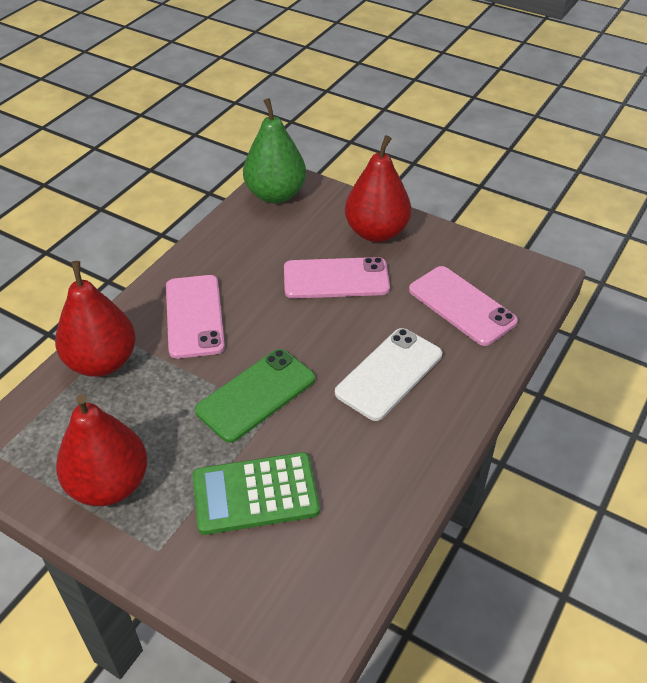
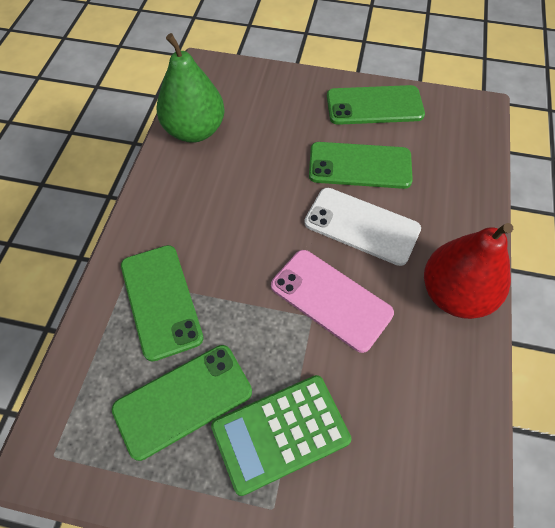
green phone: [195,349,315,443] = 1 -> [112,345,252,461] [121,245,204,362] [309,142,413,189] [327,85,425,125] = 4
pink phone: [166,275,225,359] [284,257,390,299] [409,266,518,346] = 3 -> [271,250,394,353] = 1
red pear: [55,261,136,377] [56,394,148,506] [345,135,411,242] = 3 -> [424,223,513,319] = 1

